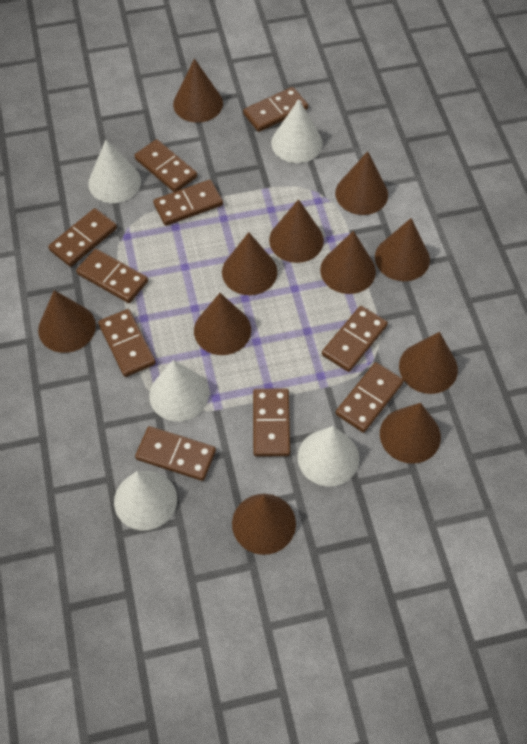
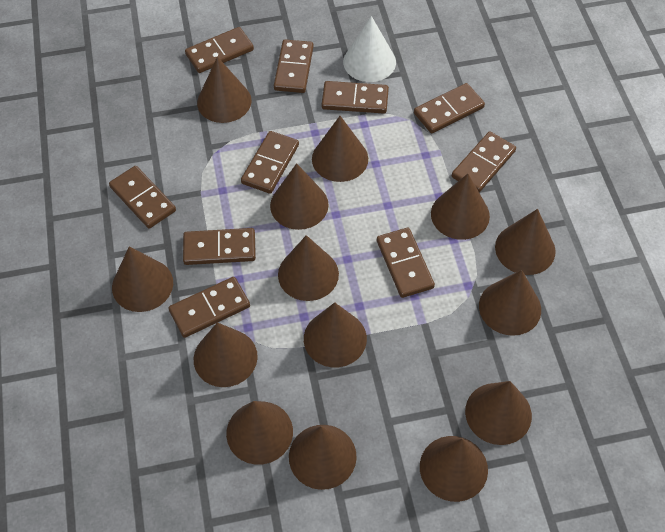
brown cone: [38,290,96,353] [173,59,223,123] [194,293,251,355] [222,232,277,295] [232,494,296,555] [269,199,324,263] [320,231,376,294] [335,151,388,215] [375,218,430,281] [380,403,441,464] [399,332,458,394] = 11 -> [112,246,173,312] [194,322,258,387] [197,57,252,123] [226,401,293,465] [270,163,329,230] [278,235,339,301] [289,425,357,490] [304,302,367,367] [312,116,368,182] [420,436,488,502] [431,174,490,240] [465,381,532,445] [479,270,541,336] [495,209,556,275] = 14
white cone: [88,140,141,203] [114,471,177,530] [149,360,209,422] [271,99,323,163] [298,426,359,486] = 5 -> [343,16,396,82] = 1

